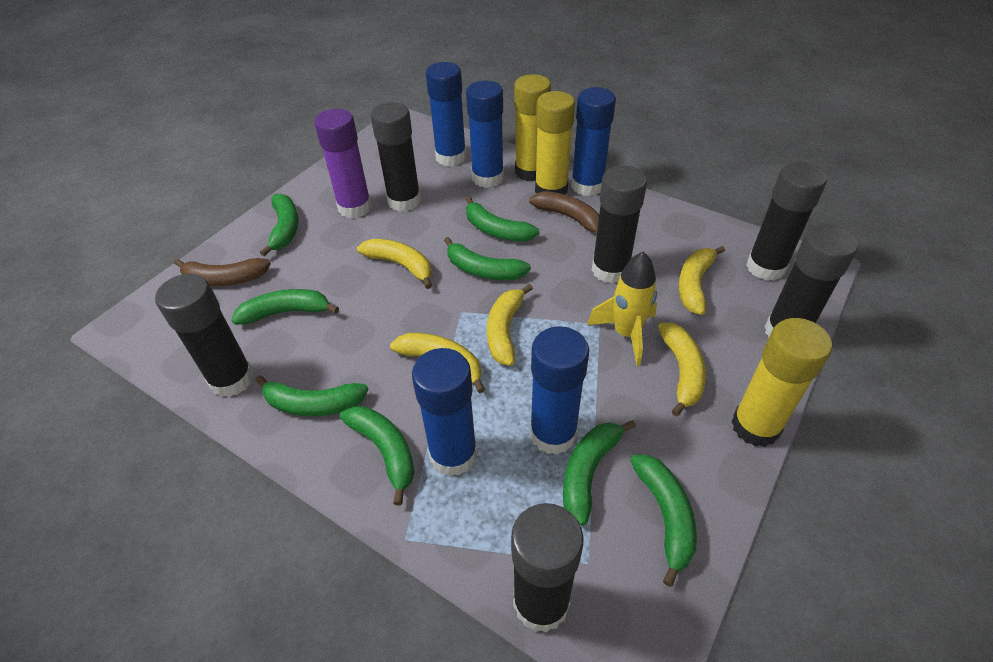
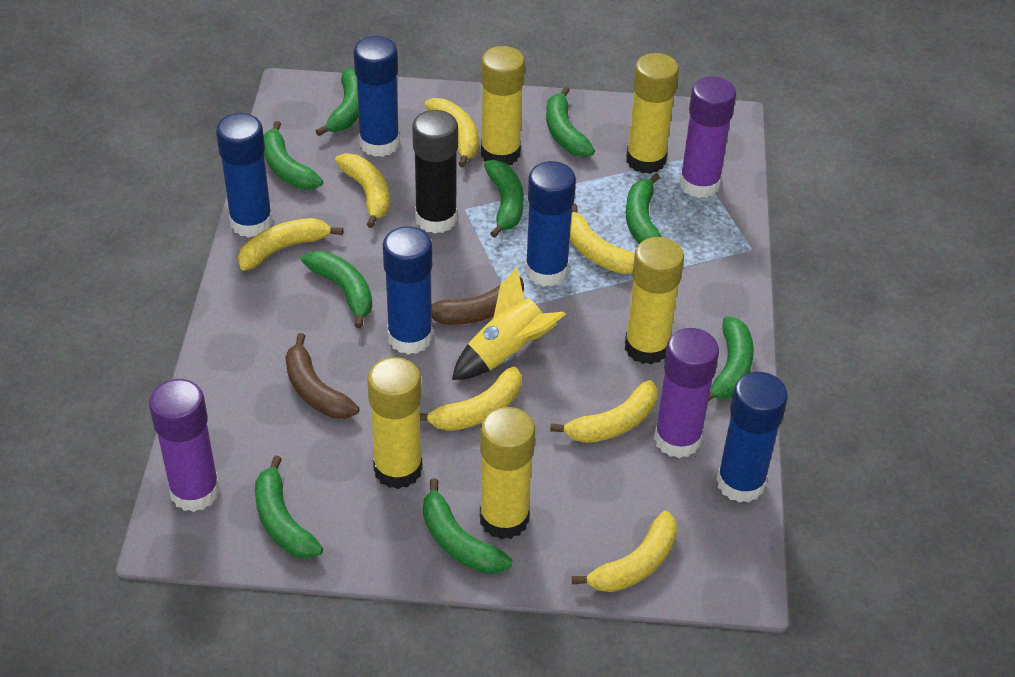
black glue stick: [155,274,254,397] [371,102,421,212] [511,503,584,633] [592,165,647,284] [746,162,827,281] [765,224,858,338] = 6 -> [412,110,458,234] = 1
green banana: [231,289,339,325] [255,375,369,416] [260,194,299,256] [339,406,415,506] [444,237,531,280] [466,196,540,242] [563,420,636,525] [630,455,697,587] = 8 -> [255,455,323,559] [264,121,323,189] [301,251,372,328] [316,69,359,136] [423,479,512,574] [484,160,524,238] [546,87,595,157] [626,173,662,244] [708,316,754,401] = 9
purple glue stick: [314,109,372,219] = 1 -> [149,379,220,512] [654,328,719,458] [679,77,736,198] = 3
yellow banana: [357,239,432,289] [390,333,485,393] [487,284,533,366] [658,323,706,417] [678,246,725,315] = 5 -> [238,218,343,270] [335,153,389,228] [420,367,521,431] [424,98,479,168] [550,380,658,443] [570,204,635,274] [572,511,677,592] = 7
yellow glue stick: [514,74,551,181] [535,91,575,195] [731,318,832,447] = 3 -> [367,357,423,489] [480,407,535,539] [481,46,525,165] [625,237,684,364] [626,53,679,174] = 5

